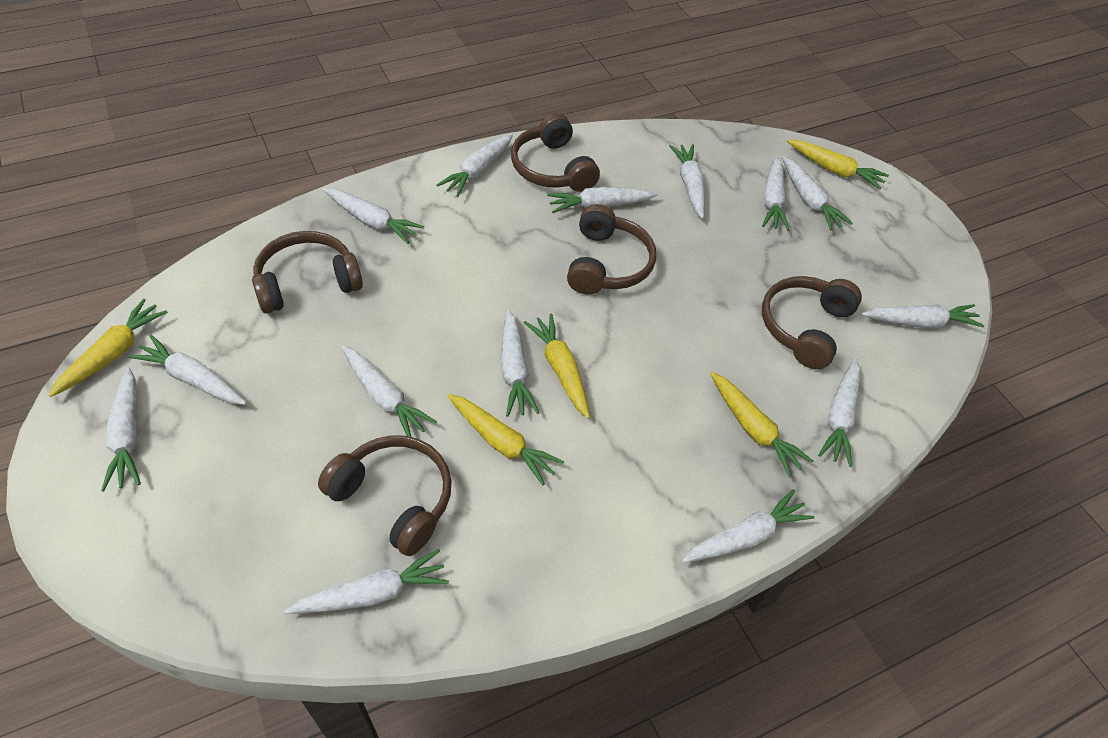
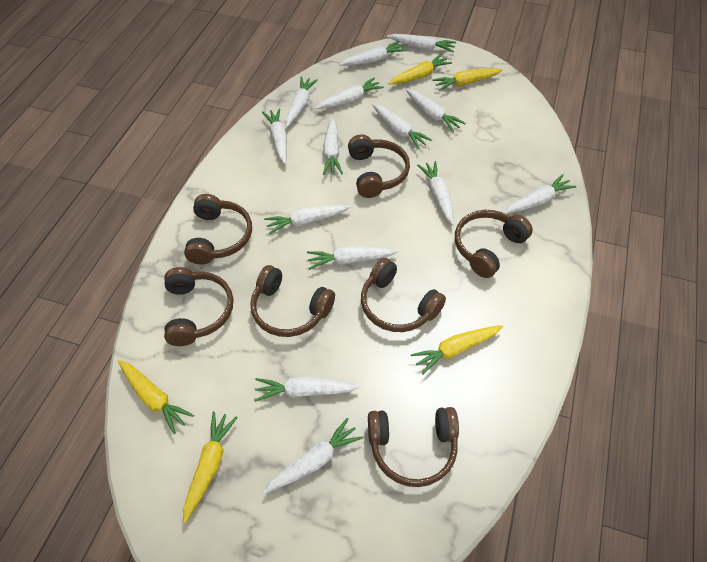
brown headphones: [252,231,363,313] [318,435,452,556] [511,114,600,192] [567,204,656,294] [762,276,862,369] = 5 -> [164,267,233,346] [184,194,252,265] [250,265,335,337] [348,135,410,198] [361,258,446,332] [368,407,459,487] [455,210,533,278] = 7

